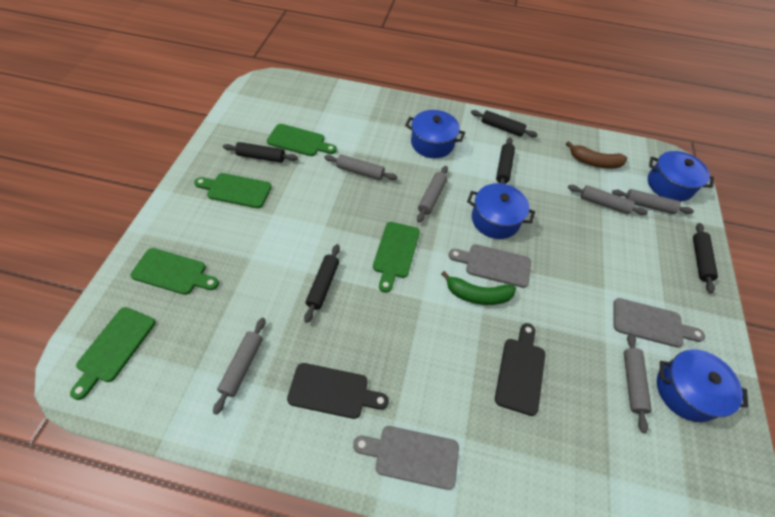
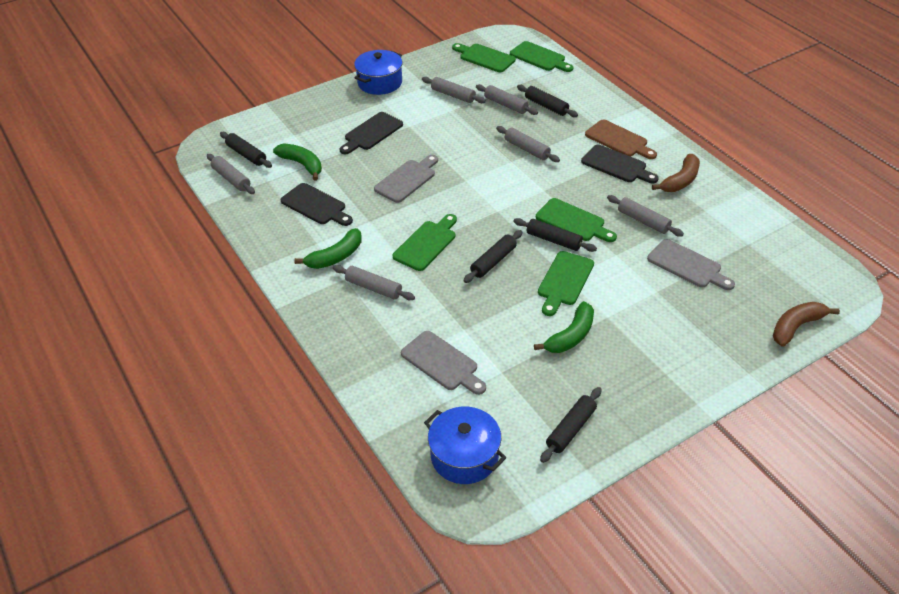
black cutting board: [287,363,389,419] [495,323,545,416] = 2 -> [281,183,353,226] [340,112,403,154] [581,145,659,183] = 3
blue pot: [405,110,465,158] [467,183,535,239] [648,151,714,202] [657,349,748,422] = 4 -> [354,50,403,95] [424,407,506,484] = 2
brown banana: [566,141,627,169] = 1 -> [652,154,700,192] [773,302,840,347] = 2
brown cutting board: none = 0 -> [585,119,657,159] = 1
green banana: [441,271,516,305] = 1 -> [273,143,322,181] [294,228,362,269] [534,301,594,353] = 3

